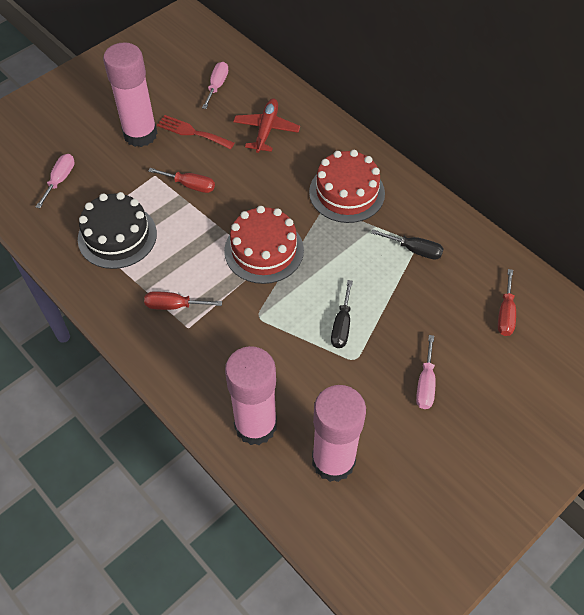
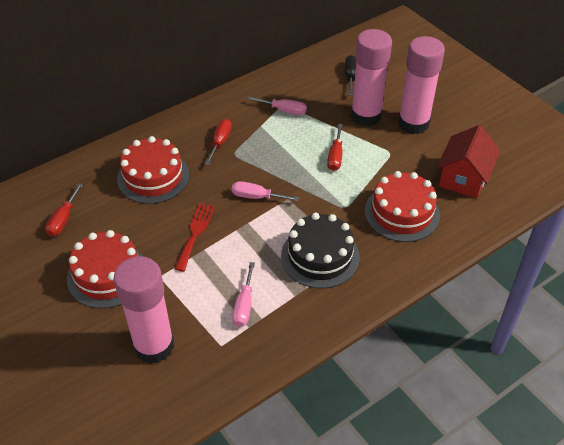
black screwdriver: [331,280,353,348] [371,229,444,260] = 2 -> [345,55,356,95] = 1
red cake: [224,206,304,284] [309,150,385,223] = 2 -> [67,230,143,308] [117,136,189,204] [365,171,440,242] = 3
red house: none = 0 -> [437,125,500,198] = 1
red plane: [233,98,300,153] = 1 -> none = 0

